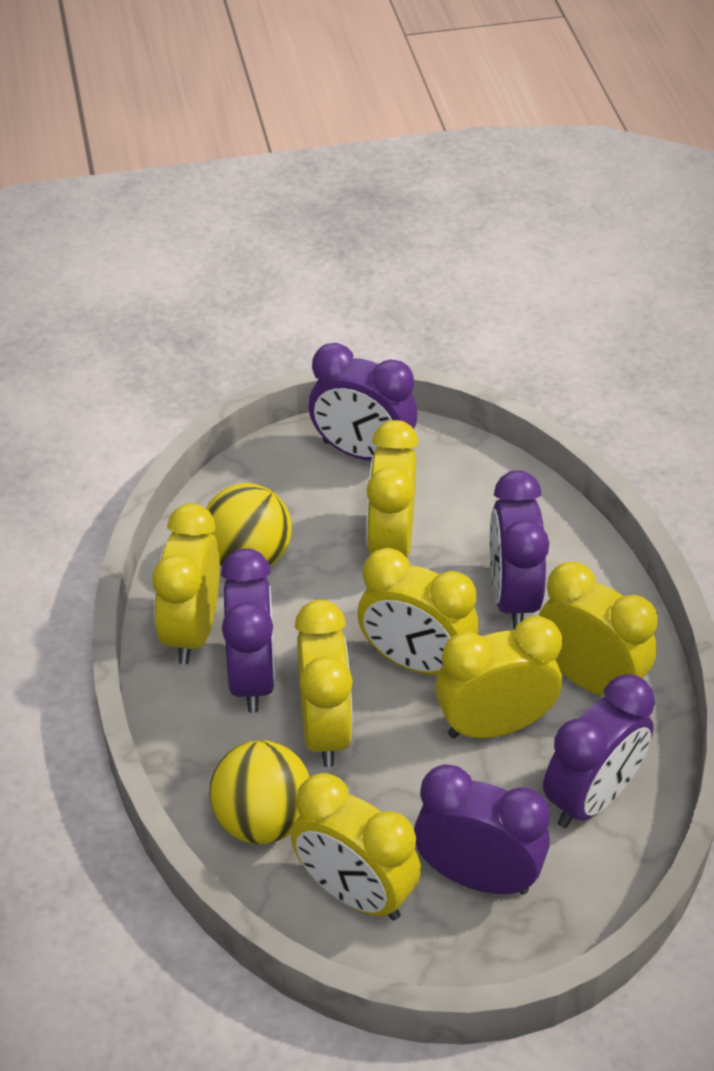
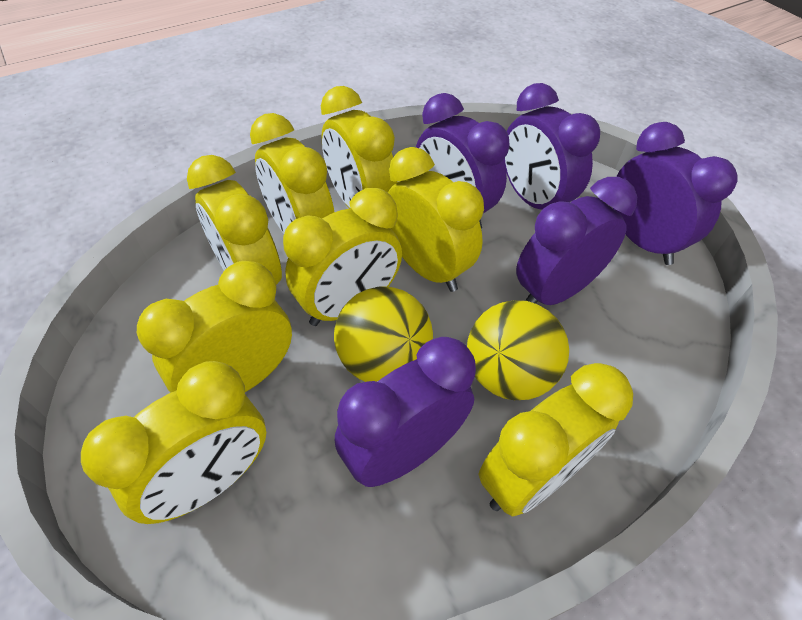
yellow clock: [152,504,220,664] [291,773,421,920] [295,600,353,767] [357,548,479,675] [366,420,419,557] [435,616,562,738] [539,562,658,696] = 7 -> [81,361,266,524] [137,261,292,393] [187,155,282,285] [250,113,334,234] [283,188,402,326] [321,86,398,209] [388,147,484,292] [478,363,633,516] = 8

